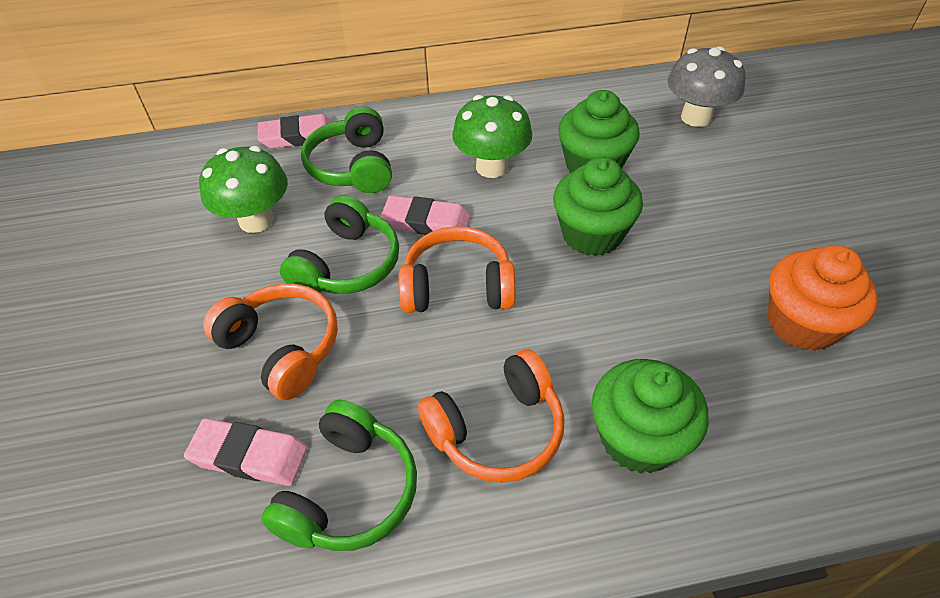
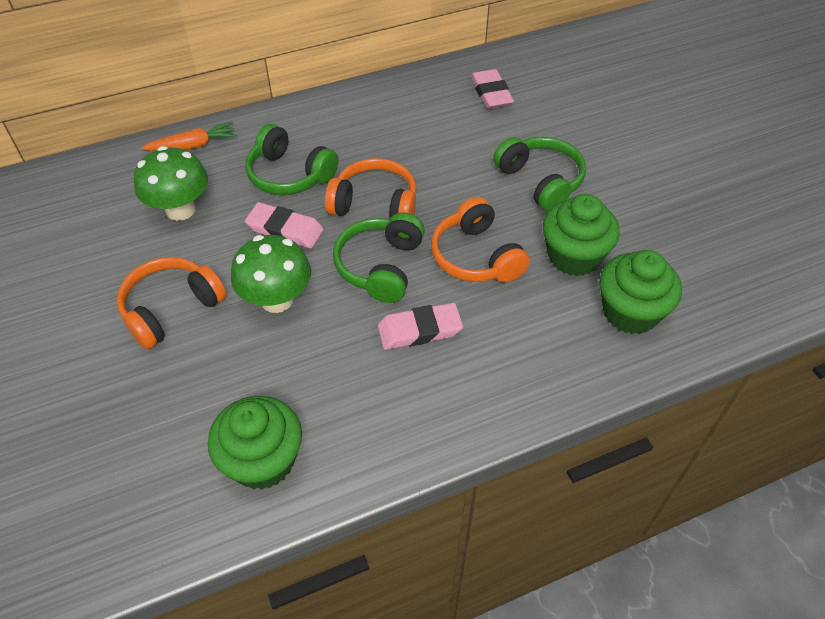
grey mushroom: [668,46,746,127] = 1 -> none = 0
orange carrot: none = 0 -> [141,122,237,151] = 1
orange cupcake: [768,245,878,351] = 1 -> none = 0

